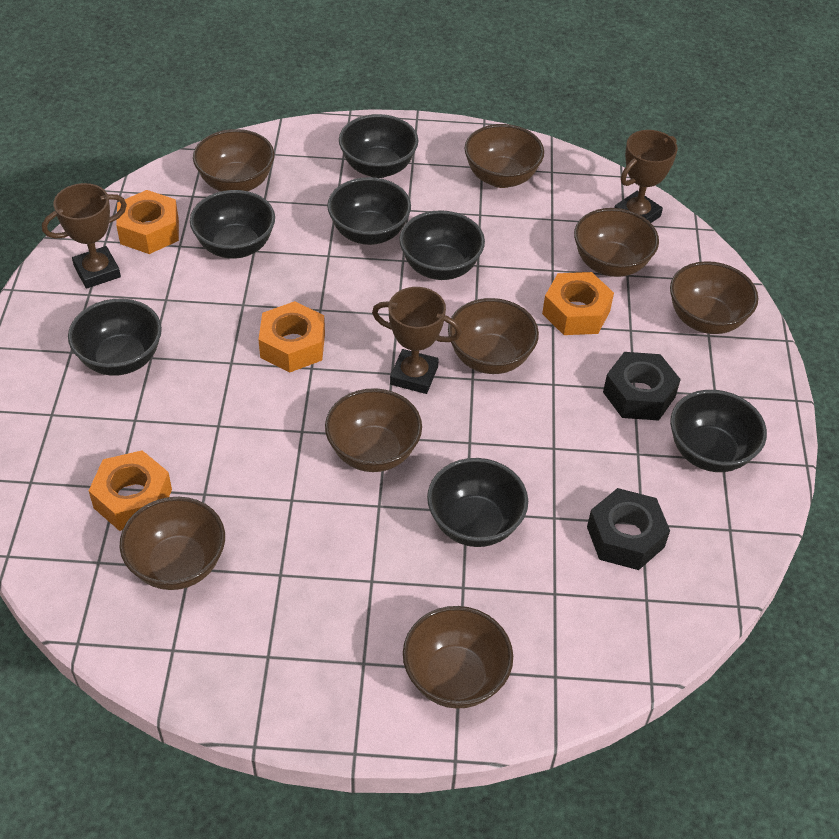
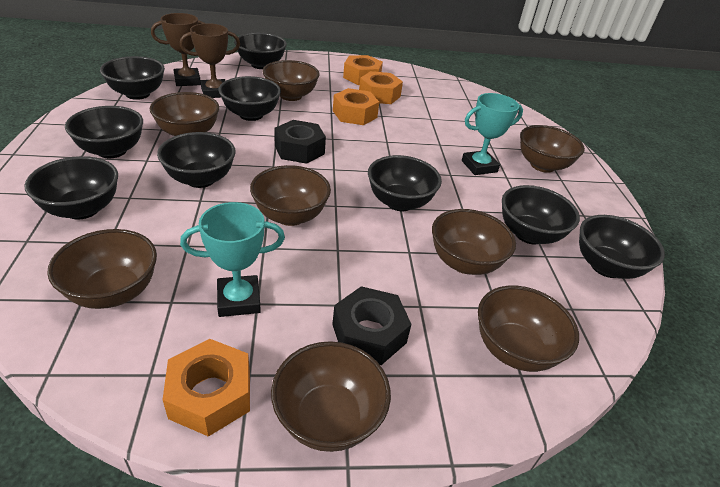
black bowl: [68,299,162,376] [190,190,275,259] [327,177,411,245] [339,114,418,178] [399,210,485,280] [427,458,528,547] [670,390,767,472] = 7 -> [24,156,118,219] [65,106,143,158] [100,56,165,100] [157,132,236,188] [218,76,281,121] [234,33,287,69] [368,155,442,211] [502,185,580,244] [579,215,665,279] = 9
brown trophy: [42,183,127,289] [372,287,461,394] [614,130,678,223] = 3 -> [151,13,205,86] [180,23,240,98] = 2
turquoise trophy: none = 0 -> [180,202,285,317] [462,93,523,175] = 2

